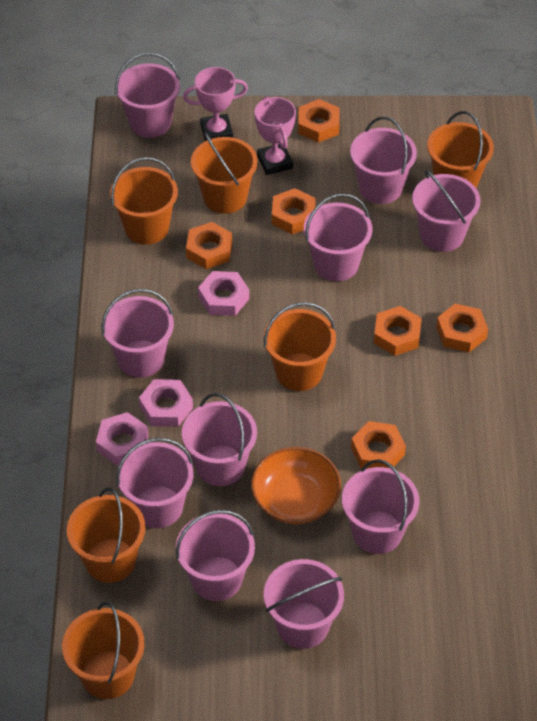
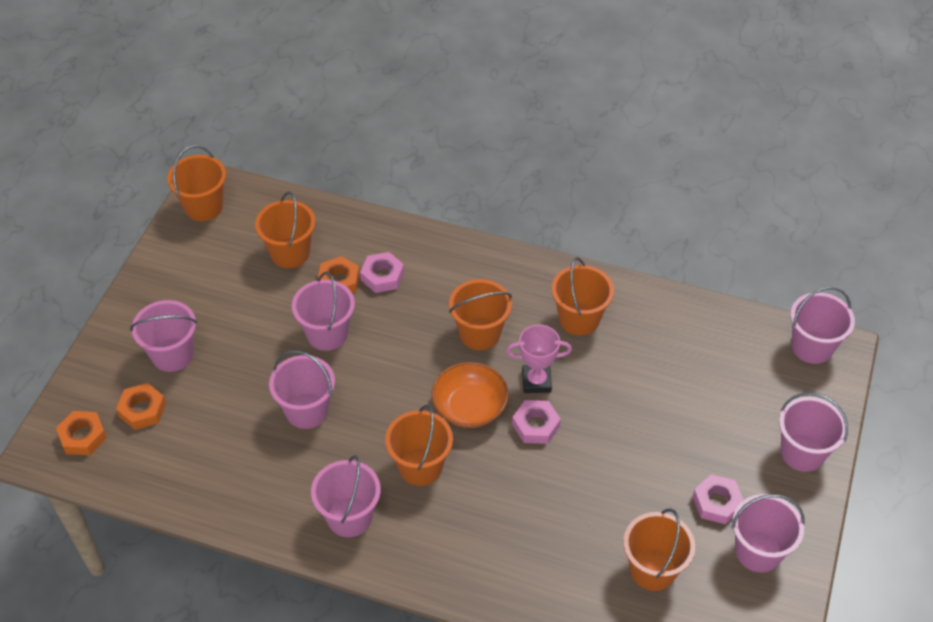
orange nut: [186,222,232,269] [272,188,316,234] [298,99,339,143] [351,421,406,469] [374,306,422,356] [436,304,488,352] = 6 -> [56,411,107,455] [116,383,166,430] [318,256,360,293] = 3
pink bucket: [101,289,174,378] [115,52,180,138] [116,438,193,528] [176,510,255,601] [182,393,257,486] [264,559,344,649] [304,193,372,281] [342,459,419,554] [350,117,417,204] [412,170,481,252] = 10 -> [130,300,197,372] [269,350,335,429] [292,272,355,351] [311,455,381,537] [731,494,805,572] [779,392,848,472] [790,287,855,364] = 7
pink trophy: [183,67,248,141] [255,96,296,175] = 2 -> [506,325,572,393] = 1

